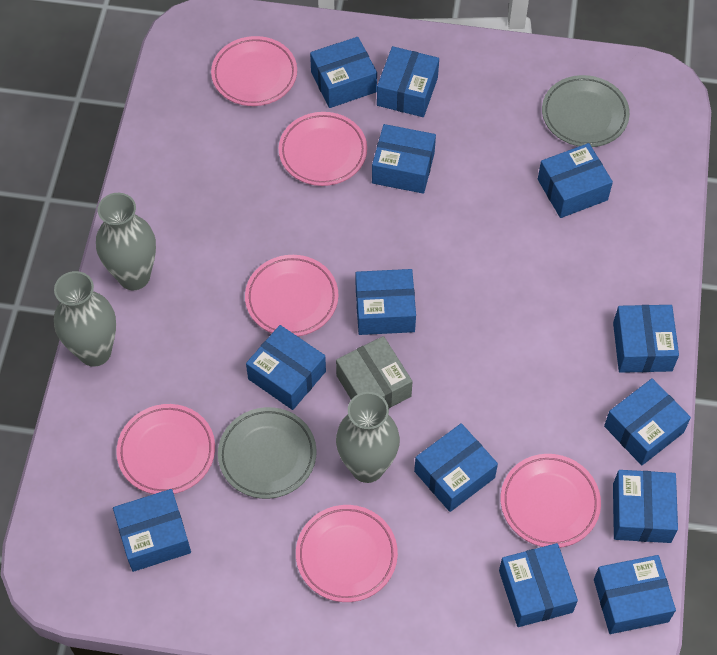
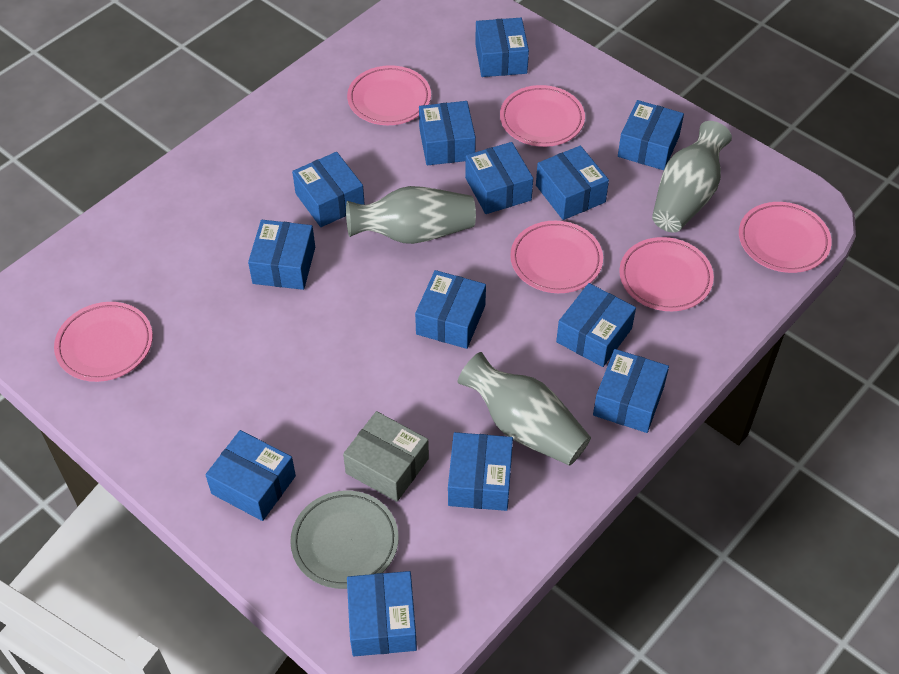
grey plate: [218,407,317,499] [542,75,630,147] = 2 -> [290,491,399,589] = 1

